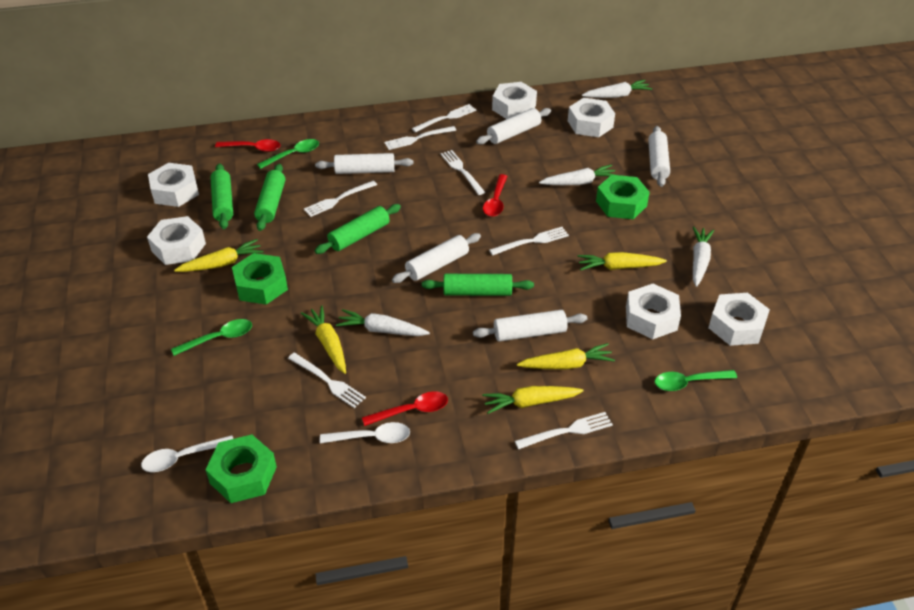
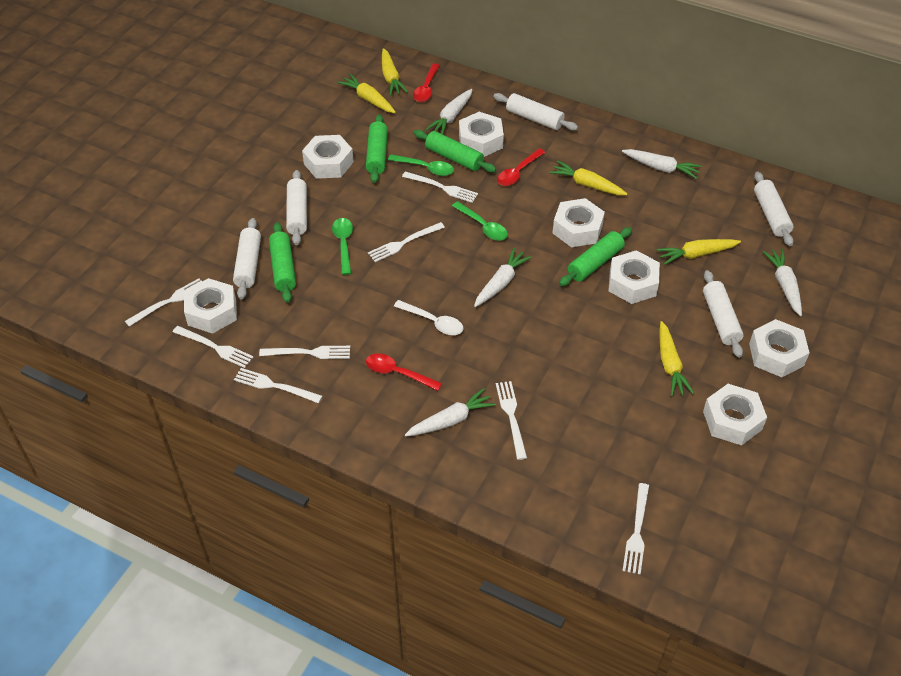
green nut: [205,435,277,503] [232,253,288,305] [596,175,650,219] = 3 -> none = 0
white carrot: [336,309,430,336] [539,165,615,185] [582,80,652,98] [693,227,714,287] = 4 -> [405,388,496,436] [426,89,472,134] [474,248,532,307] [622,149,702,179] [763,249,802,316] = 5
white fork: [288,353,366,408] [304,181,377,217] [384,126,456,150] [412,104,476,132] [440,150,485,195] [489,227,569,256] [515,412,613,449] = 7 -> [125,278,202,327] [173,326,253,368] [234,368,322,403] [259,346,350,359] [368,222,445,262] [402,171,478,203] [496,381,527,460] [623,483,649,574] = 8
white nut: [147,216,206,265] [148,163,199,207] [492,82,537,119] [568,98,615,137] [626,284,681,339] [708,293,770,346] = 6 -> [184,278,237,334] [302,135,354,179] [459,112,504,157] [553,198,605,247] [609,250,660,304] [703,384,767,446] [749,319,810,377] = 7
white spoon: [141,435,233,472] [320,422,410,444] = 2 -> [394,300,463,335] = 1

